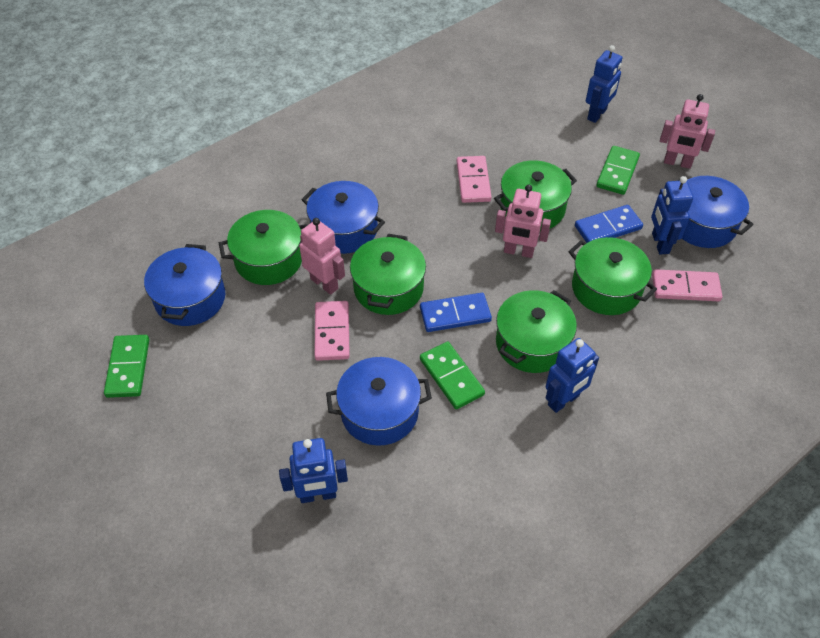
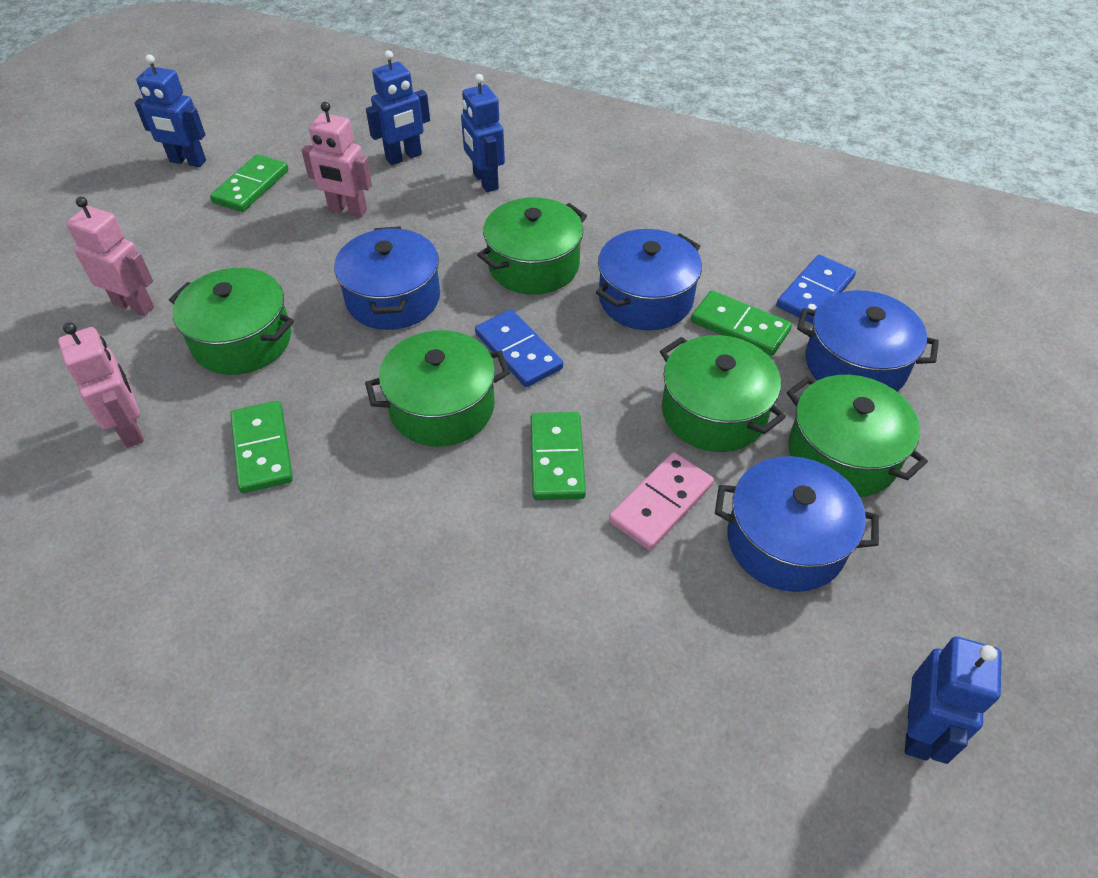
green domino: [104,335,150,398] [420,342,485,409] [596,146,640,195] = 3 -> [210,154,288,212] [230,401,293,493] [530,412,586,500] [691,290,792,356] = 4
pink domino: [314,301,350,361] [456,156,492,203] [652,269,722,301] = 3 -> [609,452,714,550] = 1

